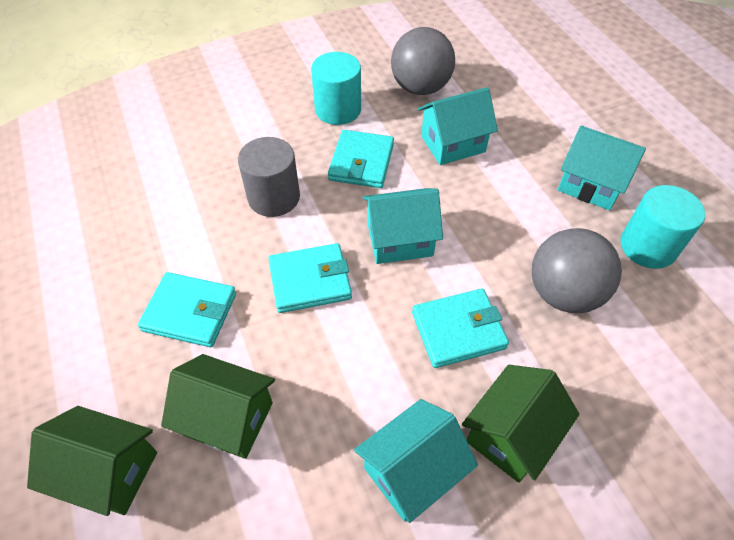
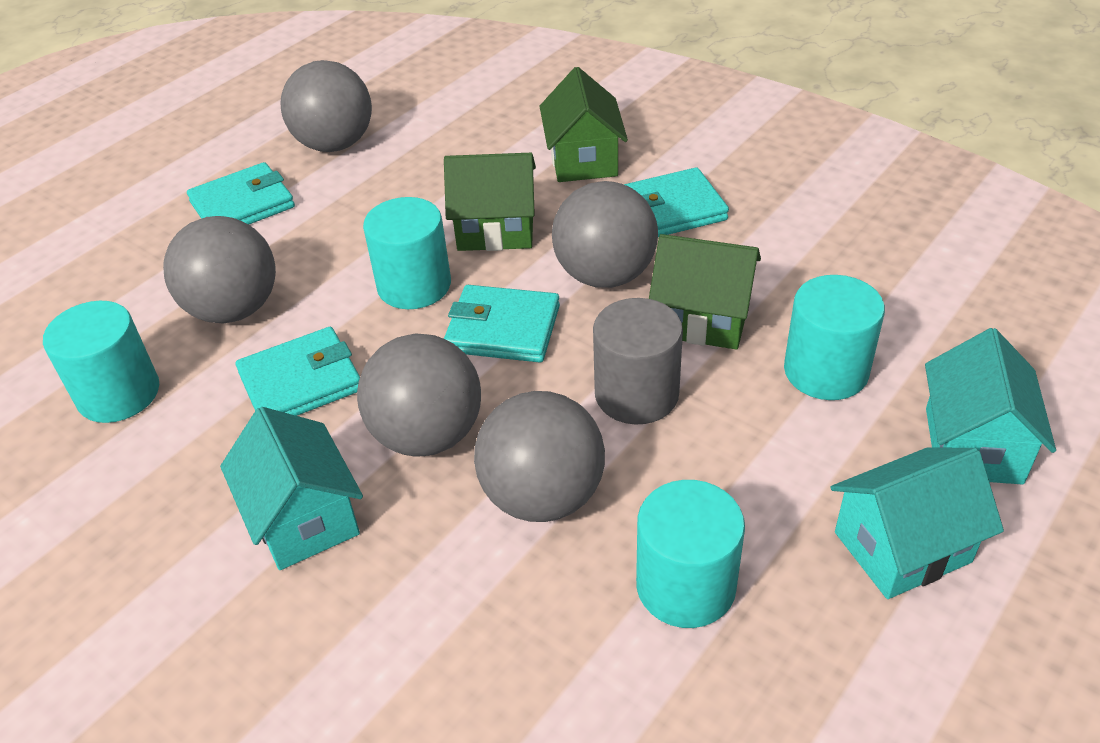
grey ball: [391,27,455,95] [532,228,622,313] = 2 -> [163,216,276,324] [281,60,372,152] [357,333,481,457] [474,391,605,522] [552,181,658,288] = 5
turquoise cylinder: [311,52,361,125] [620,185,705,269] = 2 -> [43,301,159,423] [363,197,451,309] [636,480,745,628] [784,275,885,400] = 4
turquoise house: [354,399,478,523] [363,188,443,264] [418,87,498,165] [558,126,646,210] = 4 -> [220,407,363,570] [830,448,1004,599] [925,328,1056,485] = 3

